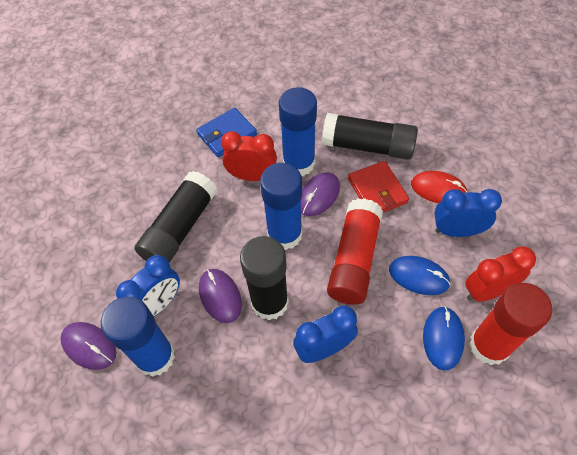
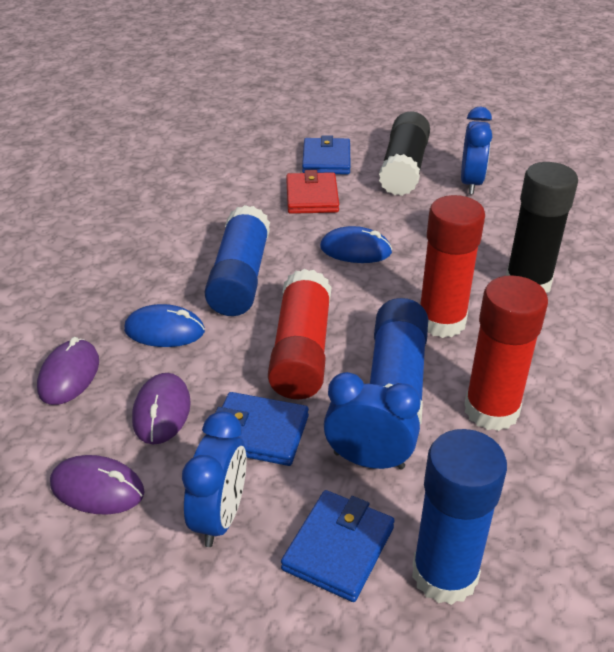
black glue stick: [135,171,217,263] [240,236,289,320] [322,113,418,160] = 3 -> [379,111,430,196] [506,162,578,293] = 2
blue wallet: [196,108,257,157] = 1 -> [215,392,309,466] [281,490,395,602] [302,135,351,174] = 3
red clock: [221,131,277,181] [465,246,536,302] = 2 -> none = 0
red glue stick: [327,198,383,305] [469,283,552,365] = 2 -> [268,269,331,399] [420,195,485,338] [464,275,548,431] = 3
red mouse: [411,171,467,203] = 1 -> none = 0

